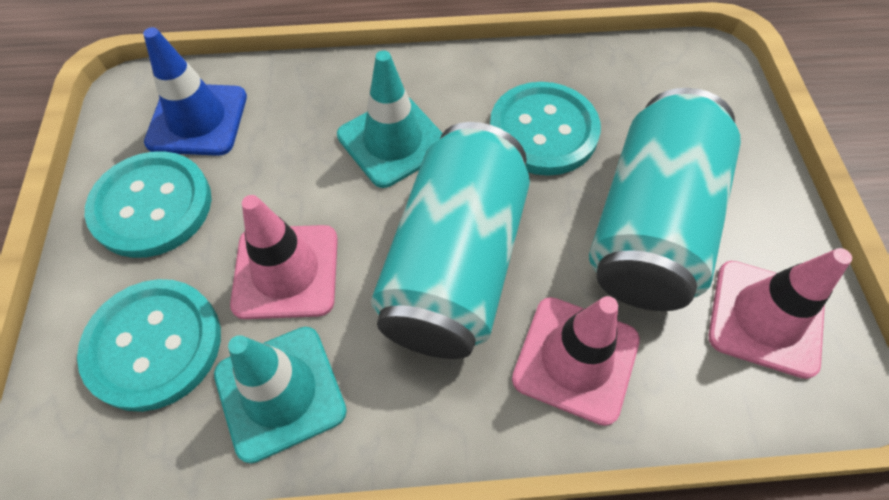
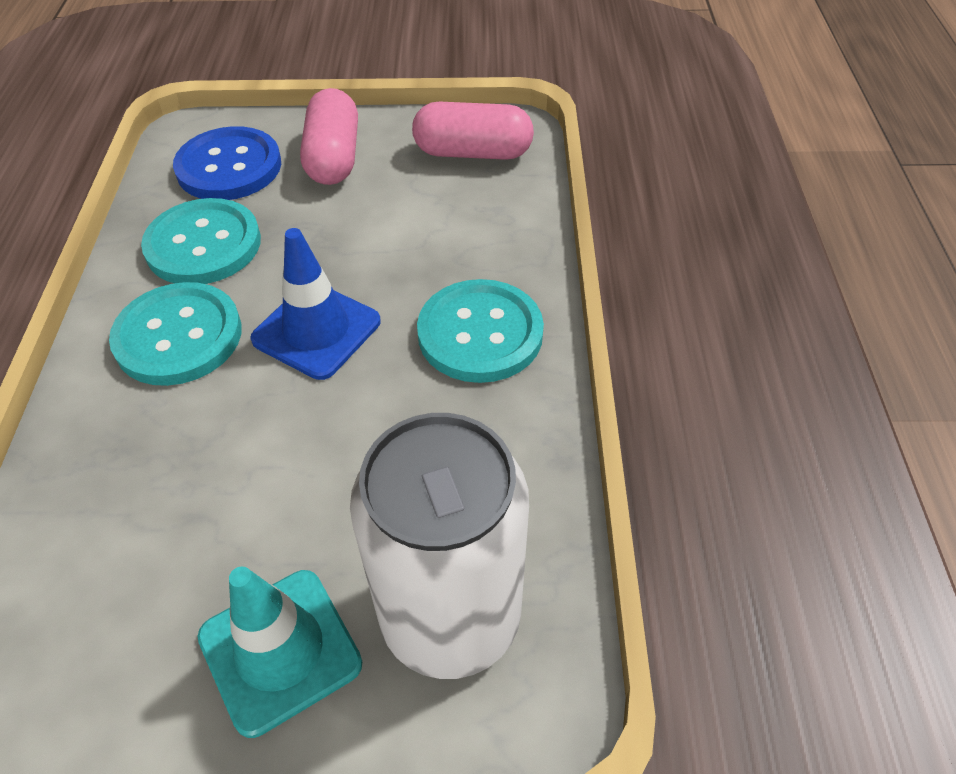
blue button: none = 0 -> [173,126,281,200] = 1
pink capsule: none = 0 -> [300,88,358,185] [412,102,534,160] = 2
pink traffic cone: [230,195,338,319] [512,296,640,426] [709,248,852,379] = 3 -> none = 0
turquoise can: [371,122,530,359] [589,88,741,311] = 2 -> none = 0
turquoise traffic cone: [214,327,347,464] [337,51,442,188] = 2 -> [197,567,362,738] = 1
white can: none = 0 -> [350,413,529,679] = 1

